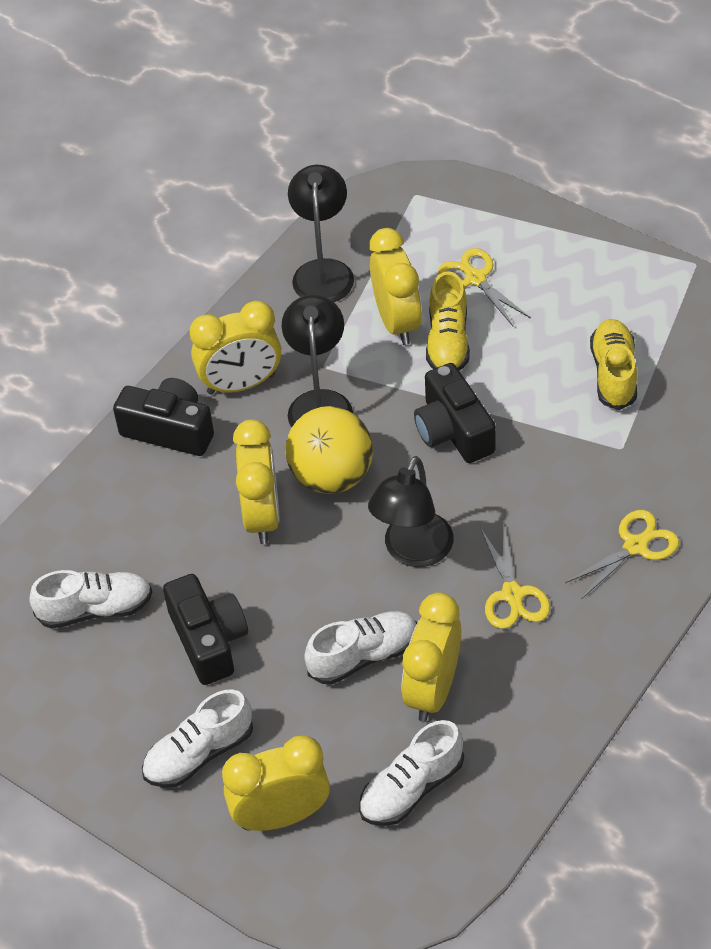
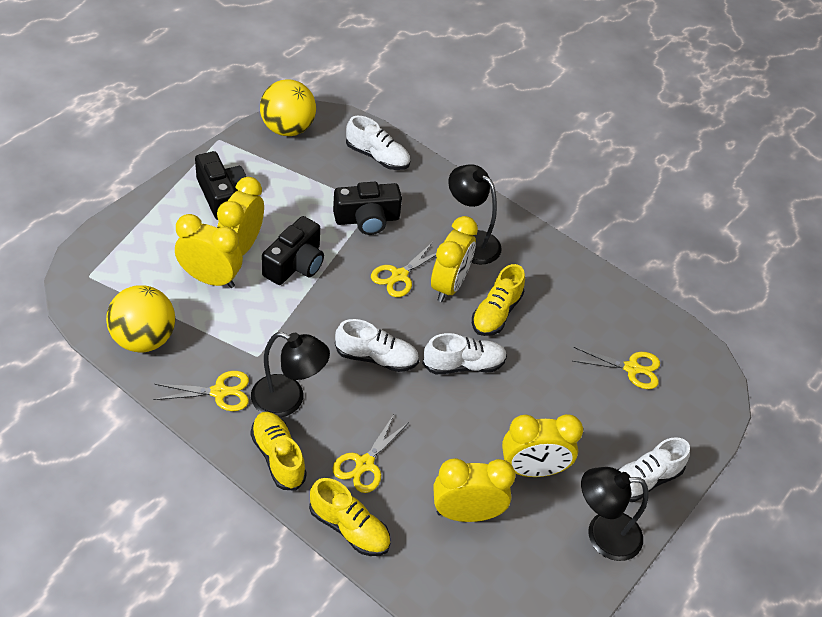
yellow ball: [285,406,373,494] = 1 -> [106,285,175,352] [260,79,316,136] = 2
yellow scissors: [438,248,531,326] [481,523,550,629] [565,510,679,598] = 3 -> [153,371,249,411] [332,415,409,493] [371,242,436,297] [573,347,660,389] = 4
yellow shoe: [426,271,470,371] [590,319,637,410] = 2 -> [250,412,307,491] [309,478,390,556] [472,264,525,336] = 3

